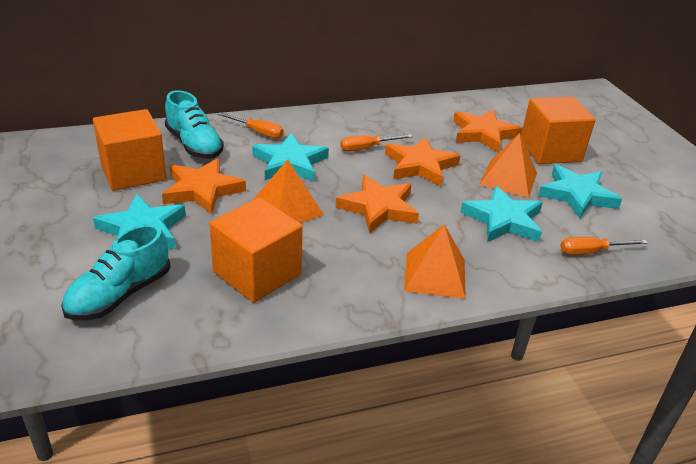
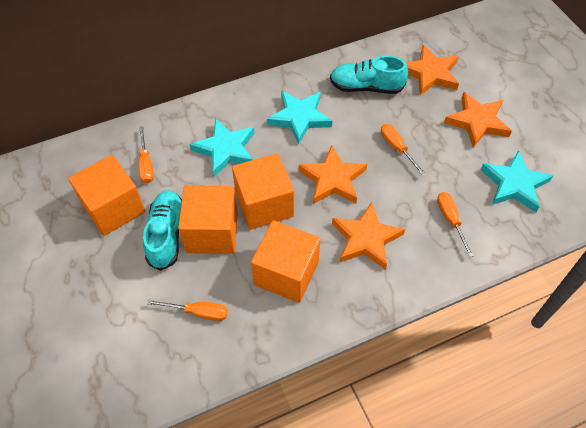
orange cube: [93,109,166,191] [209,197,303,303] [521,97,595,164] = 3 -> [68,155,145,236] [178,186,238,254] [232,153,294,230] [251,220,320,303] = 4
orange pyramid: [253,160,324,223] [404,224,466,299] [479,133,537,198] = 3 -> none = 0
orange screwdriver: [217,112,284,139] [340,134,413,151] [560,237,648,255] = 3 -> [138,126,154,184] [147,299,228,321] [381,124,426,176] [437,192,474,257] = 4
turquoise star: [93,194,186,249] [252,133,329,182] [460,186,543,242] [538,164,622,218] = 4 -> [190,119,254,177] [267,91,332,145] [481,150,553,212] = 3

